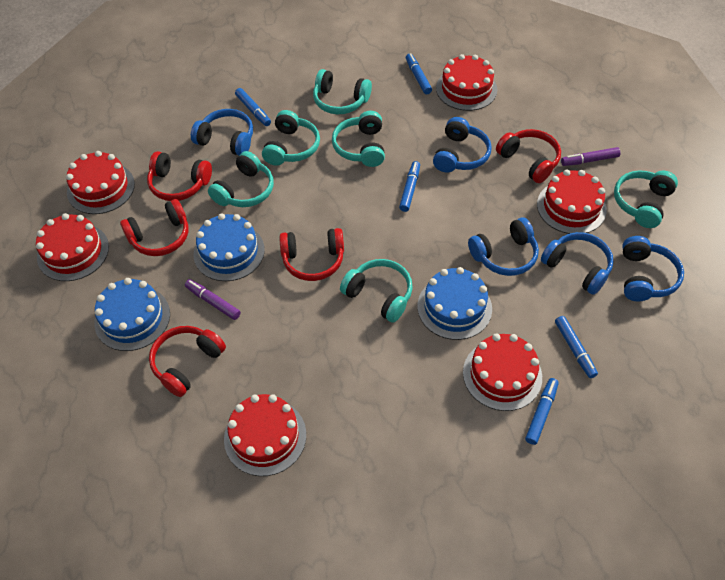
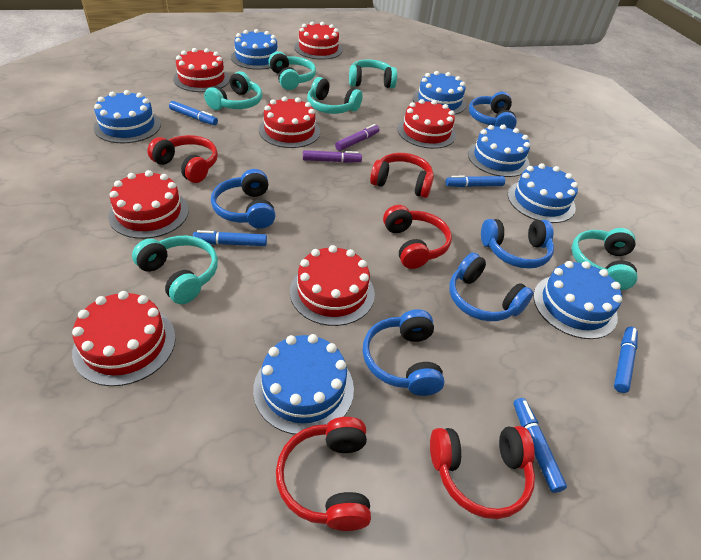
blue cake: [94,278,170,351] [194,213,265,281] [417,267,492,340] = 3 -> [93,90,161,143] [231,29,278,70] [253,334,354,434] [413,71,466,115] [468,124,530,177] [508,163,578,223] [533,261,622,339] = 7
red cake: [36,213,109,281] [66,151,135,214] [224,394,306,476] [436,54,497,111] [463,333,542,411] [537,170,607,234] = 6 -> [72,291,176,386] [108,170,189,239] [173,48,230,92] [259,97,320,148] [290,245,375,326] [294,21,342,60] [398,99,456,149] = 7

